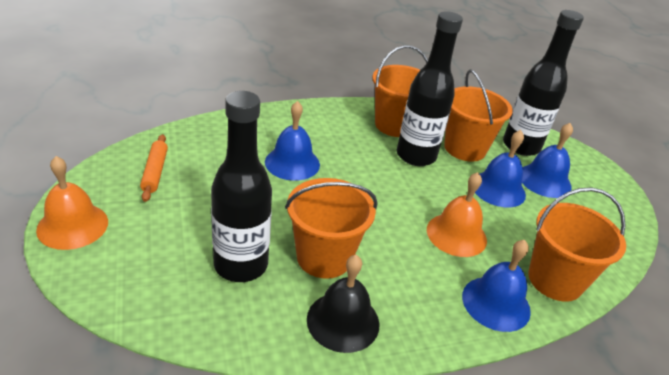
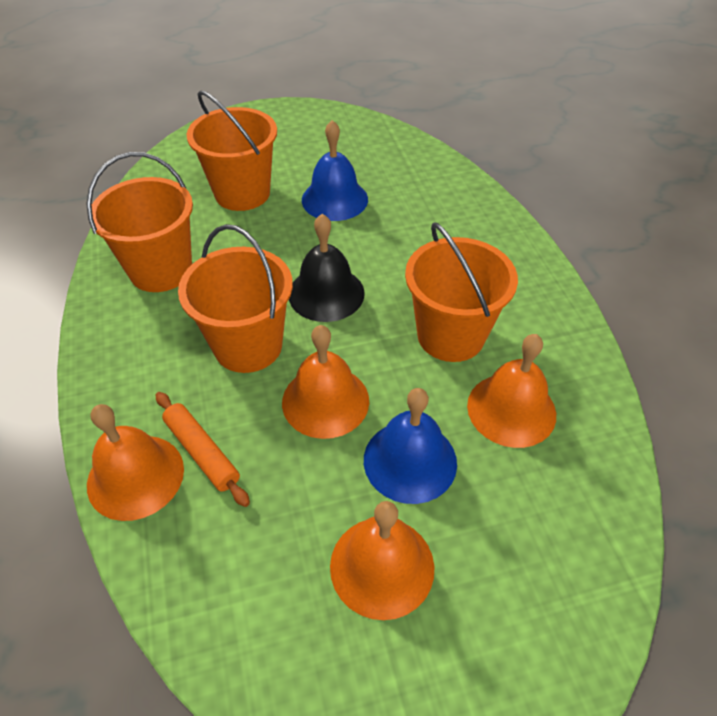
black bottle: [211,91,272,282] [397,11,463,166] [503,10,584,156] = 3 -> none = 0
blue bell: [265,101,320,181] [462,240,531,332] [475,130,526,208] [522,123,573,198] = 4 -> [302,120,368,221] [364,388,457,504] = 2
orange bell: [36,156,108,250] [427,172,487,257] = 2 -> [87,404,184,521] [282,325,369,439] [330,501,434,620] [467,334,556,448] = 4

